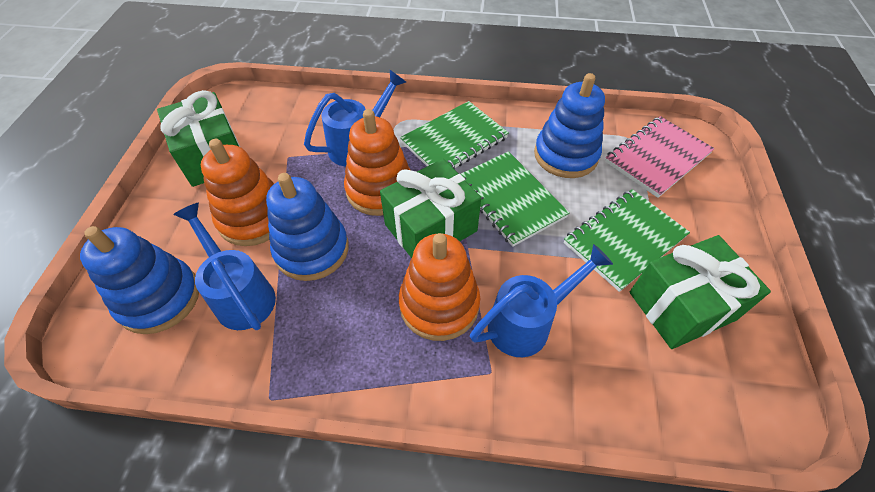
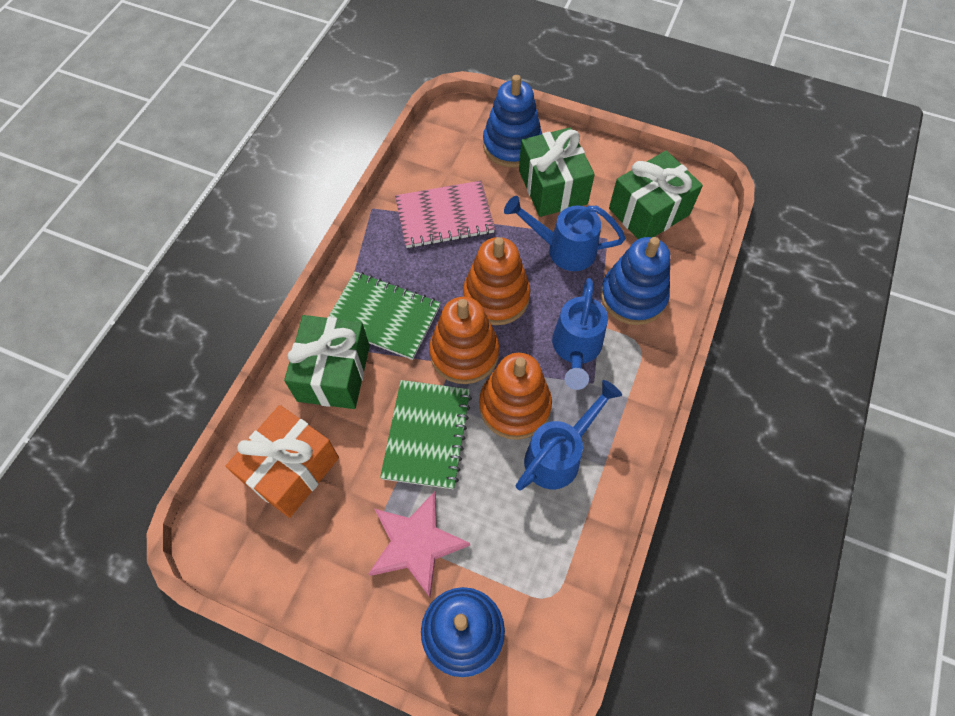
green notebook: [400,101,509,169] [461,151,570,247] [564,189,690,292] = 3 -> [328,271,440,360] [380,380,472,489] = 2
orange gift: none = 0 -> [226,405,339,518] = 1
pink star: none = 0 -> [368,491,470,597] = 1

